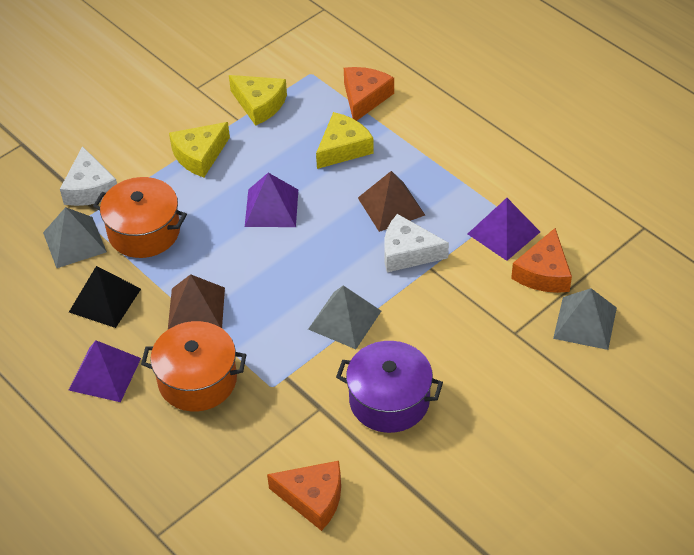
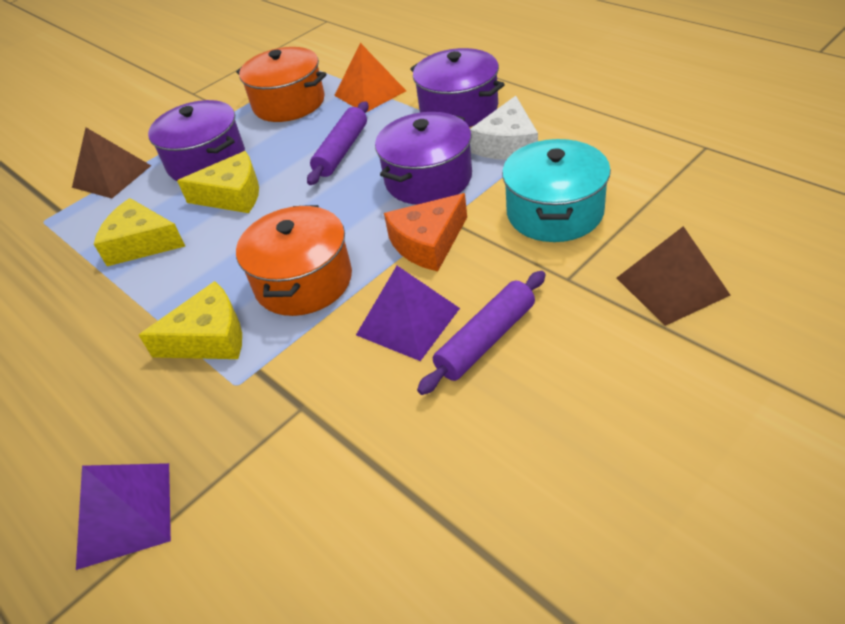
black pyramid: [69,266,141,328] = 1 -> none = 0
grey pyramid: [43,207,107,268] [308,285,381,349] [553,288,617,350] = 3 -> none = 0
orange cheese: [267,461,341,531] [344,67,394,121] [511,228,572,293] = 3 -> [384,193,467,271] = 1
orange pyramid: none = 0 -> [334,43,406,112] = 1
purple pot: [336,341,443,433] = 1 -> [148,100,245,181] [375,112,472,205] [410,48,505,127] = 3
purple pyramid: [69,340,141,402] [245,173,298,227] [468,198,540,261] = 3 -> [76,463,171,570] [356,266,460,361] = 2
purple rolling pin: none = 0 -> [307,101,369,185] [417,271,546,395] = 2
turquoise pot: none = 0 -> [502,139,611,242] = 1
white cheese: [60,146,117,206] [384,214,449,272] = 2 -> [470,96,538,160] = 1

